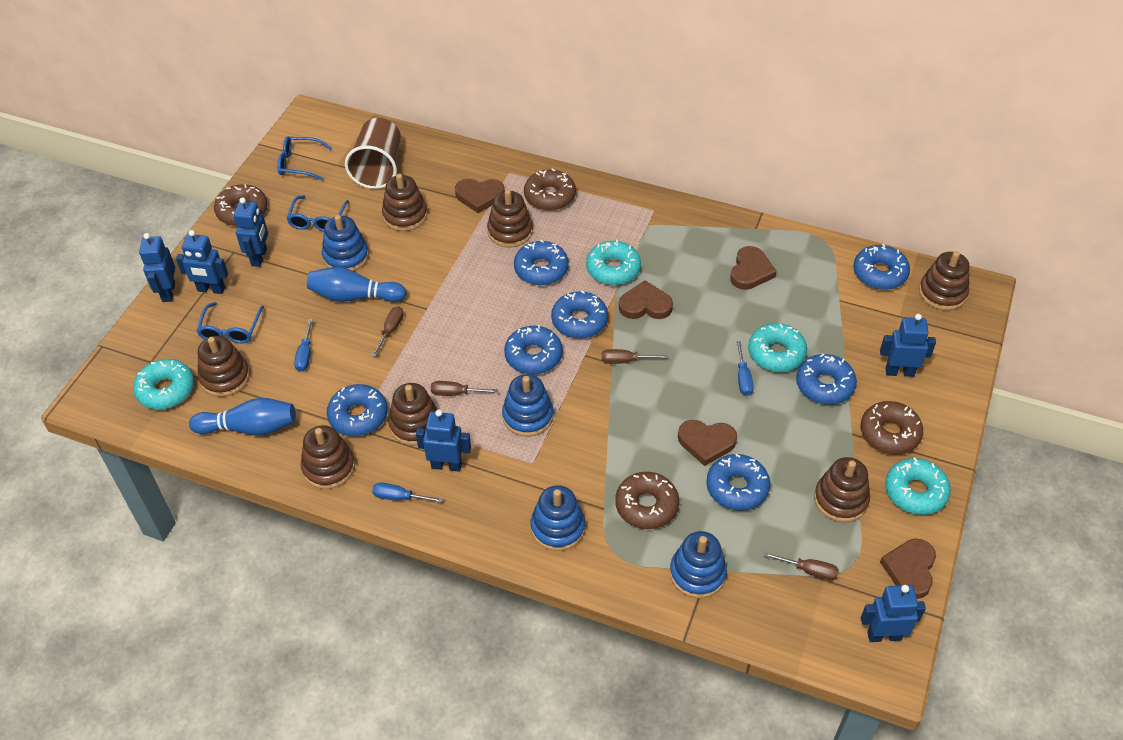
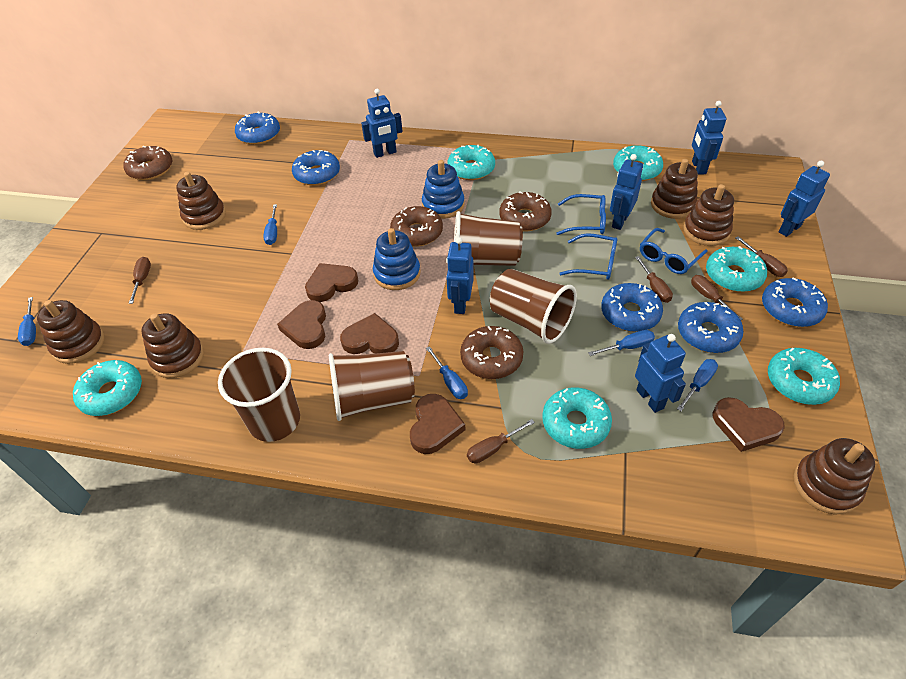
blue bowling pin: [189,398,296,435] [307,267,407,302] = 2 -> none = 0
blue donut: [327,384,388,436] [504,325,562,375] [514,240,569,285] [551,291,608,339] [706,454,770,511] [796,354,857,405] [853,244,910,290] = 7 -> [235,112,280,145] [292,150,340,186] [601,283,663,332] [678,302,743,353] [762,277,828,327] = 5
blue screwdriver: [294,319,313,372] [372,483,443,503] [736,341,753,396] = 3 -> [18,297,36,346] [263,204,277,245] [426,346,468,399] [588,330,655,356] [677,359,718,411] = 5
blue stacking toy: [322,215,369,271] [502,374,553,437] [531,485,585,551] [670,531,727,598] = 4 -> [373,228,420,290] [422,160,465,219] = 2
brown cup: [345,118,401,189] = 1 -> [218,348,300,442] [329,351,415,421] [454,211,523,266] [490,269,577,344] = 4
brown screwdriver: [372,306,404,357] [431,381,498,396] [602,349,668,364] [763,552,839,580] = 4 -> [129,257,151,304] [467,419,535,463] [635,256,673,303] [691,275,743,320] [735,236,788,277] = 5
brown stacking toy: [198,336,250,397] [301,425,355,489] [382,174,427,231] [388,383,438,445] [487,190,533,247] [814,457,870,522] [919,251,970,311] = 7 -> [37,300,104,364] [141,313,204,378] [176,172,226,230] [651,159,698,219] [683,184,734,246] [793,438,875,514] = 6
turquoise donut: [133,359,194,410] [586,239,641,285] [748,323,807,372] [885,457,951,515] = 4 -> [73,360,142,416] [448,145,495,180] [542,387,612,449] [613,145,663,181] [706,246,767,292] [768,348,840,405] = 6

